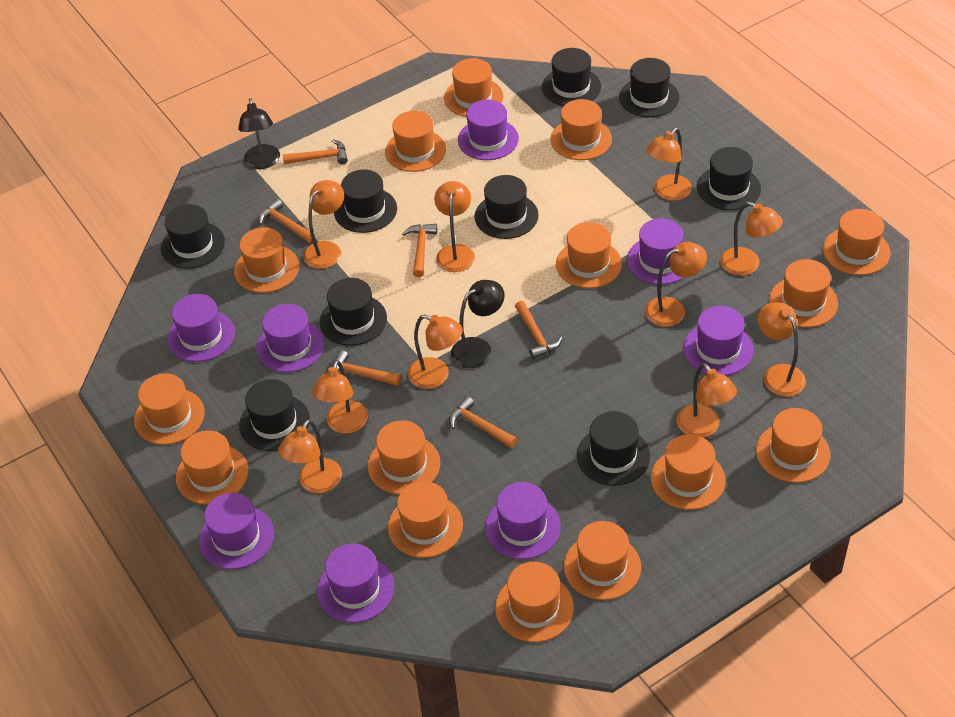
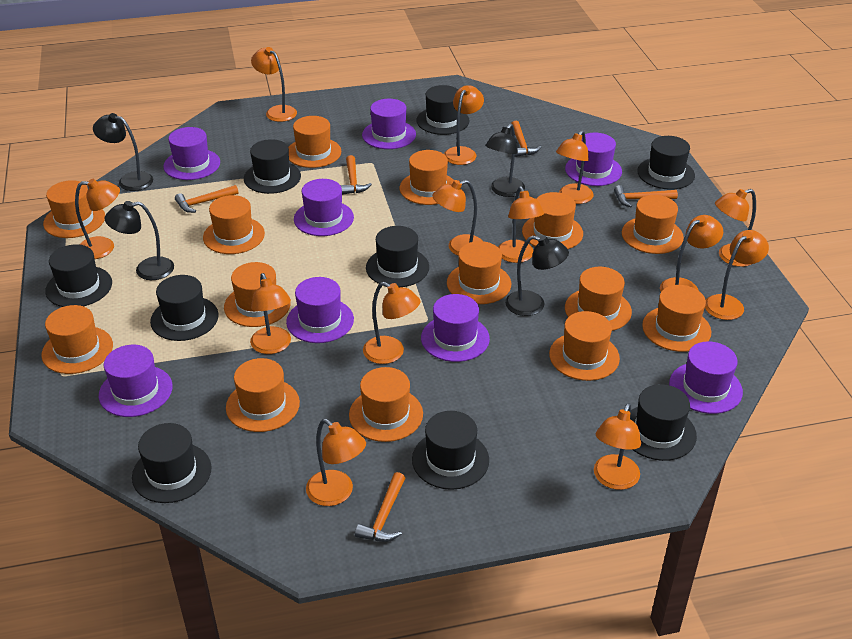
black lamp: [238,98,280,169] [451,280,505,368] = 2 -> [93,113,153,191] [104,201,174,280] [485,124,525,197] [505,235,569,316] = 4
orange hammer: [258,199,312,243] [283,139,348,164] [332,350,401,386] [402,224,437,277] [449,396,517,448] [515,301,563,359] = 6 -> [175,185,239,213] [341,155,372,195] [355,472,405,542] [511,121,541,157] [614,185,678,207] = 5
orange hat: [134,373,205,445] [176,430,249,504] [234,227,299,293] [368,420,440,495] [385,111,446,172] [388,481,463,558] [444,58,503,117] [495,562,574,642] [551,99,612,160] [556,222,622,288] [564,521,641,600] [651,434,726,510] [756,408,831,483] [769,259,838,328] [823,209,891,275] = 15 -> [41,305,113,374] [43,180,105,238] [203,195,265,254] [224,262,291,327] [226,358,300,432] [288,116,341,168] [349,367,423,442] [400,150,454,205] [447,241,511,304] [522,192,583,249] [549,311,620,381] [565,267,632,331] [622,195,684,254] [642,285,711,352] = 14
orange lamp: [278,419,342,493] [303,180,344,269] [312,360,368,434] [408,314,463,389] [434,181,475,272] [645,242,707,327] [646,128,692,201] [677,363,737,438] [720,201,783,276] [758,302,806,397] = 10 -> [75,179,120,259] [250,273,291,354] [251,47,297,122] [306,419,366,506] [363,282,420,364] [432,180,483,255] [444,85,484,165] [498,186,544,263] [556,130,594,204] [594,403,641,490] [660,215,723,292] [705,230,769,320] [715,189,756,267] = 13

